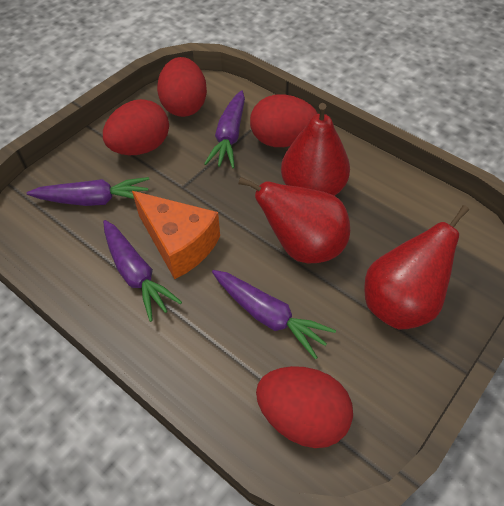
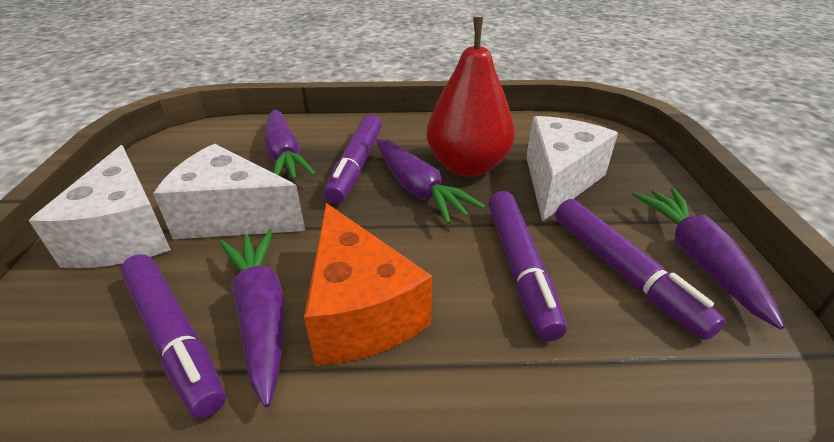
purple marker: none = 0 -> [120,254,226,419] [324,114,382,204] [488,191,567,341] [555,199,726,340] = 4
red egg: [103,99,169,155] [157,57,207,117] [250,94,318,147] [256,366,353,448] = 4 -> none = 0
red pear: [238,177,350,263] [281,103,350,196] [364,205,469,330] = 3 -> [427,17,515,176] = 1
white cheese: none = 0 -> [29,145,171,268] [153,143,305,239] [526,116,618,222] = 3

